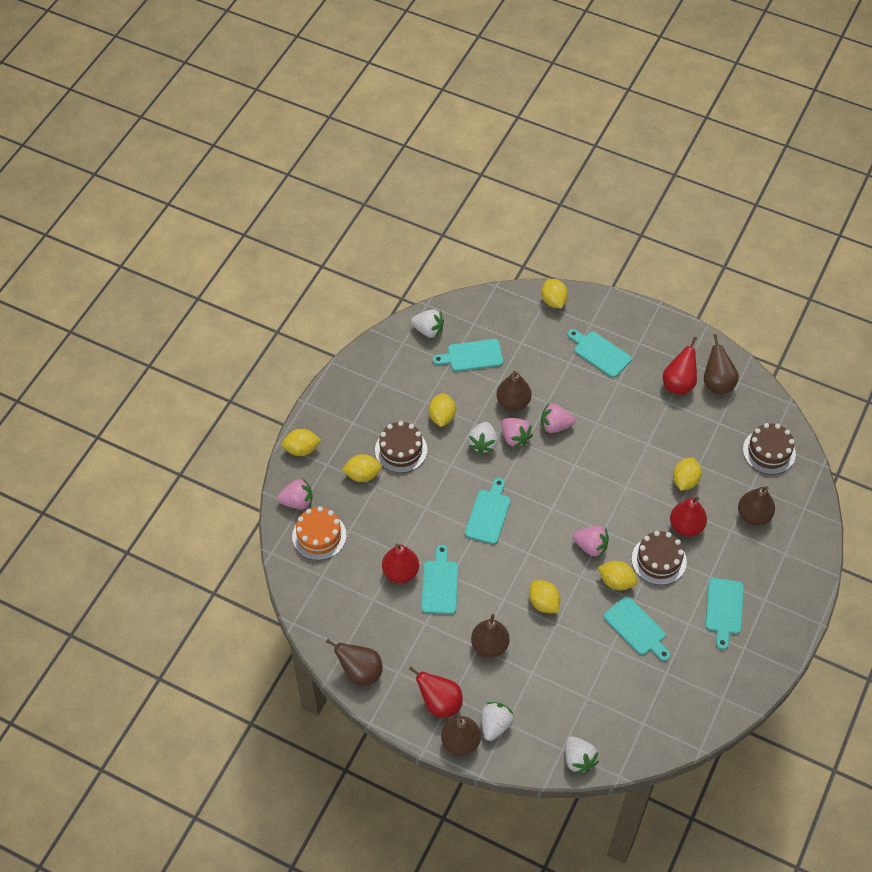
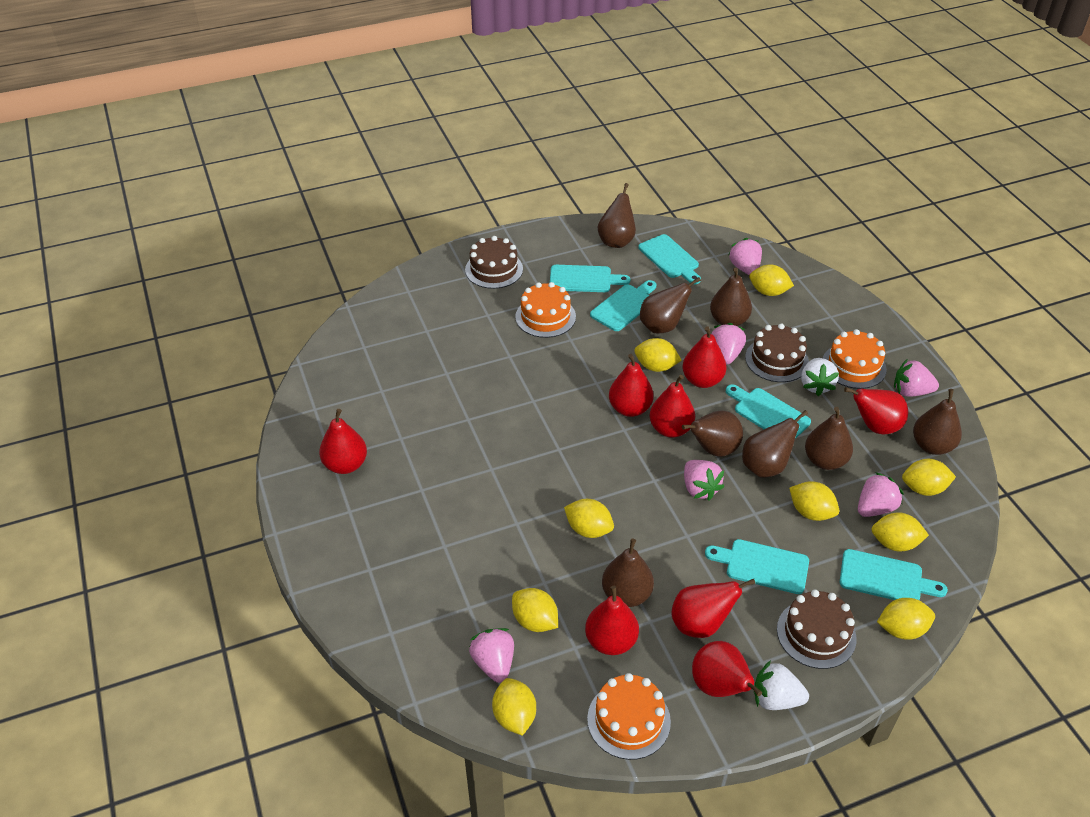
brown pear: [326,639,383,685] [441,716,481,756] [471,614,509,658] [497,371,531,411] [704,334,739,394] [738,486,775,526] = 6 -> [598,183,636,248] [602,538,654,607] [640,277,701,334] [682,410,743,457] [710,268,752,326] [742,410,808,478] [805,407,853,470] [913,389,962,455] = 8
orange cake: [292,506,346,560] = 1 -> [515,282,576,338] [587,673,671,760] [823,329,887,389] = 3
pink strawberry: [277,478,313,509] [502,418,533,448] [541,403,575,433] [573,526,609,557] = 4 -> [469,628,514,683] [684,460,724,501] [712,323,746,365] [728,238,762,275] [858,472,904,517] [894,359,939,397] = 6
red pear: [382,543,419,583] [409,666,463,717] [663,337,697,395] [670,497,707,537] = 4 -> [319,409,367,474] [585,586,639,655] [609,354,654,417] [649,375,695,438] [671,579,756,638] [682,326,727,388] [692,641,762,697] [844,387,908,435] = 8
white strawberry: [411,309,444,338] [468,422,498,454] [481,702,514,741] [565,736,599,774] = 4 -> [754,660,809,710] [801,358,839,396] = 2
yellow lemon: [282,429,321,456] [342,454,382,482] [429,393,456,427] [529,580,560,613] [541,279,568,308] [598,561,637,590] [673,458,702,491] = 7 -> [492,678,536,736] [512,588,558,632] [564,499,614,538] [634,338,682,372] [749,265,794,296] [789,481,839,521] [872,512,929,552] [877,598,935,640] [902,459,956,496] = 9

